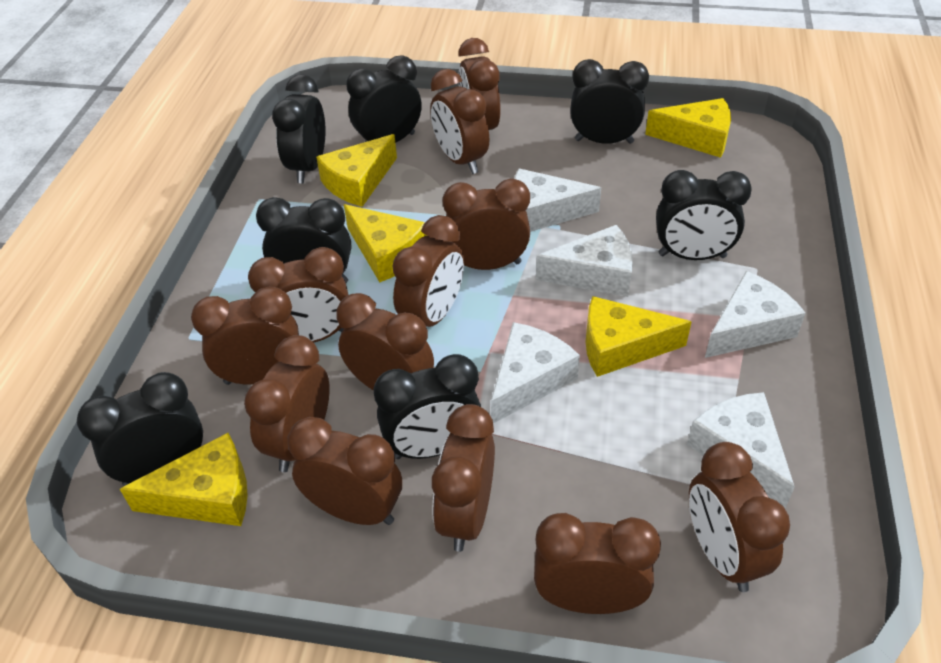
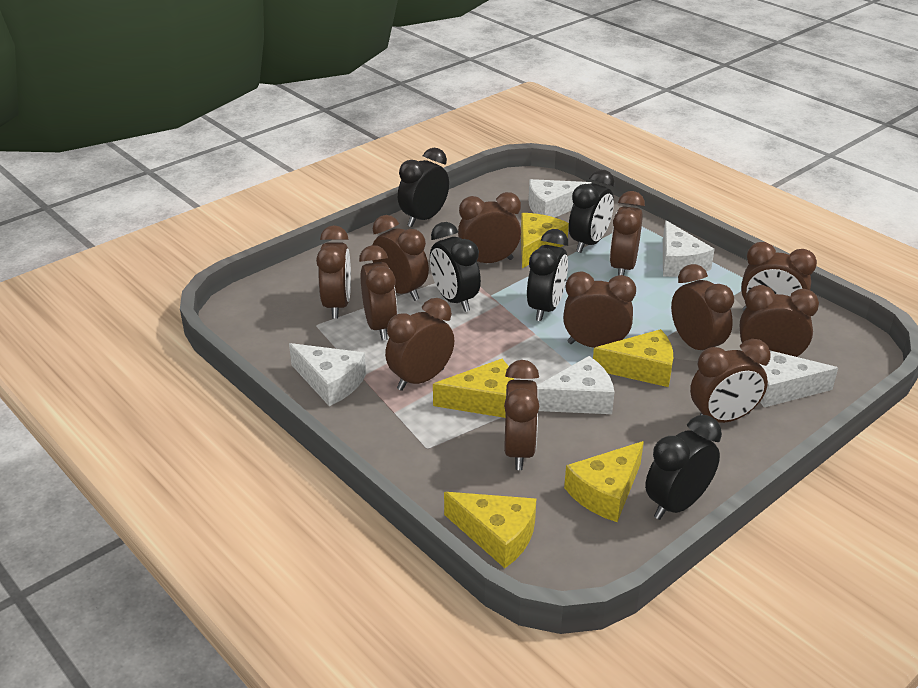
black clock: [77,372,203,486] [256,197,351,283] [272,74,325,183] [346,55,422,143] [374,354,481,459] [570,59,649,144] [656,170,752,260] = 7 -> [398,148,449,227] [430,222,481,312] [527,229,568,321] [569,169,615,253] [645,415,722,520] = 5

